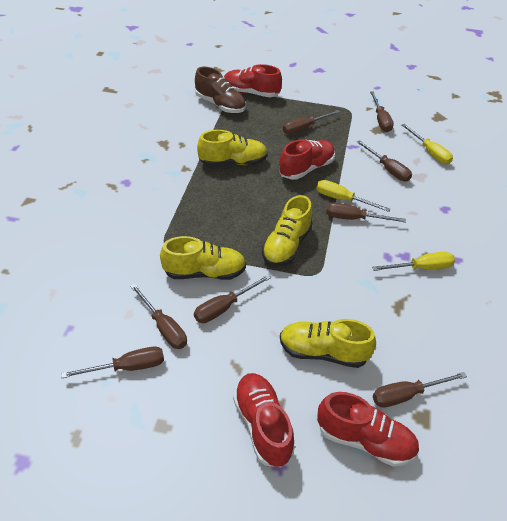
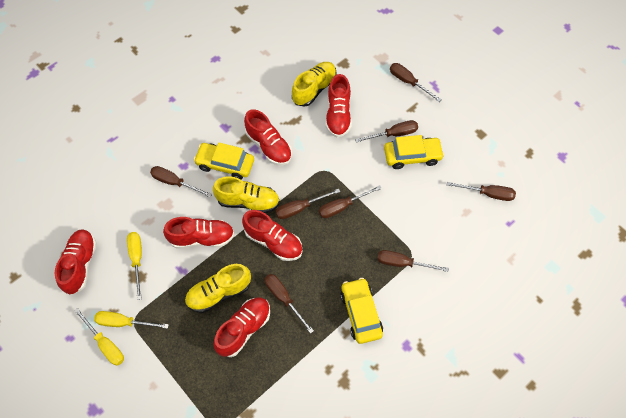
brown shoe: [195,67,246,113] = 1 -> none = 0
red shoe: [224,64,282,97] [233,373,295,467] [279,140,335,180] [317,392,419,466] = 4 -> [55,229,97,295] [163,217,234,248] [213,298,270,357] [242,210,302,261] [244,109,292,165] [325,74,352,138] = 6
yellow car: none = 0 -> [193,142,254,180] [340,278,383,344] [384,135,444,169] = 3
yellow shoe: [160,236,246,280] [197,130,268,166] [262,195,312,266] [280,319,376,368] = 4 -> [185,264,251,313] [213,176,280,213] [292,62,337,107] = 3

